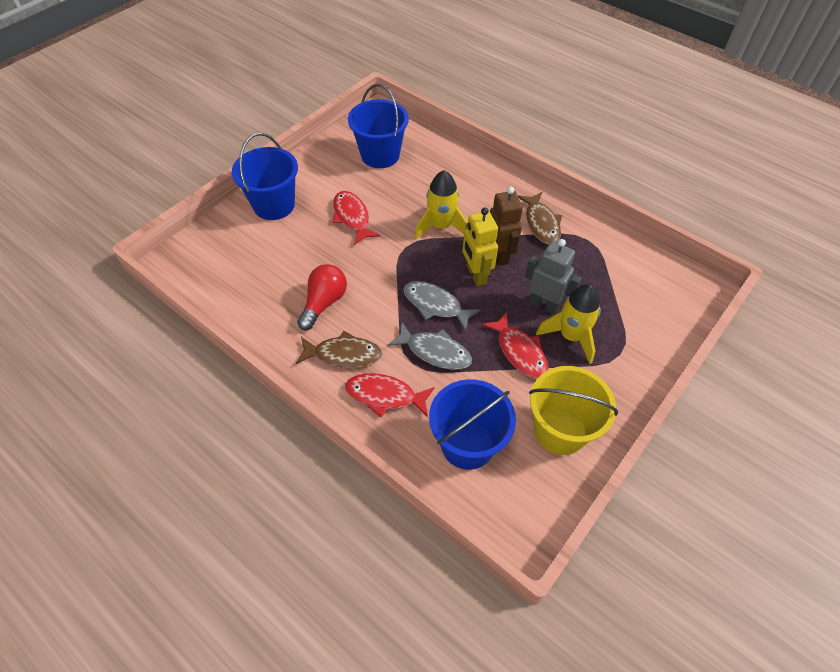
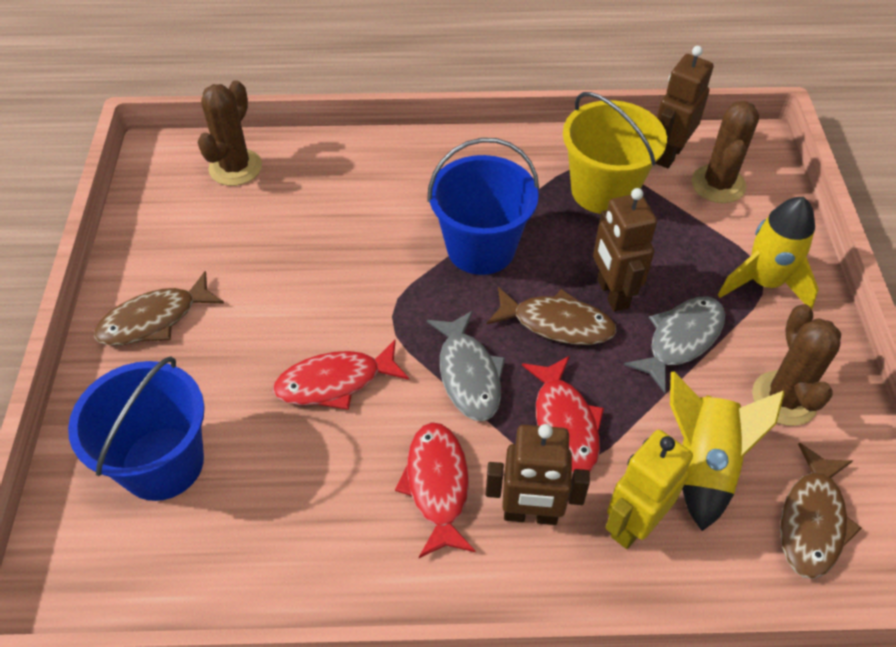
blue bucket: [232,133,298,220] [348,84,409,168] [429,379,516,470] = 3 -> [68,356,205,501] [427,138,539,275] = 2
brown cactus: none = 0 -> [198,80,262,186] [692,101,759,203] [752,304,841,426] = 3
brown fish: [296,331,383,368] [518,192,562,245] = 2 -> [94,271,224,346] [487,287,617,345] [780,443,862,579] = 3
brown robot: [490,187,523,266] = 1 -> [486,424,590,525] [593,188,657,312] [656,46,714,168] = 3
grey robot: [525,239,581,314] = 1 -> none = 0
red light bulb: [297,264,347,330] = 1 -> none = 0

